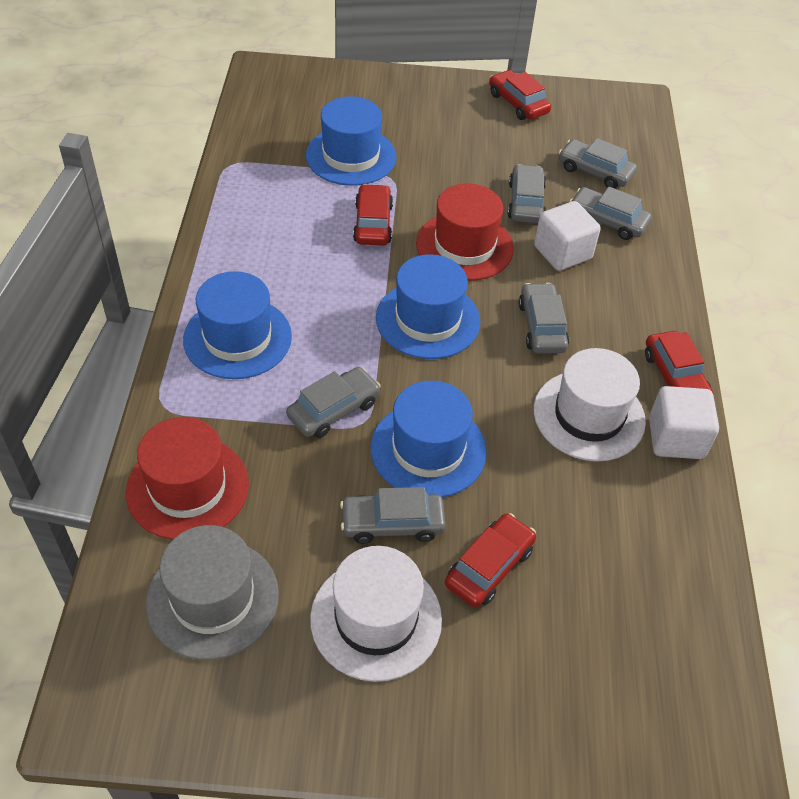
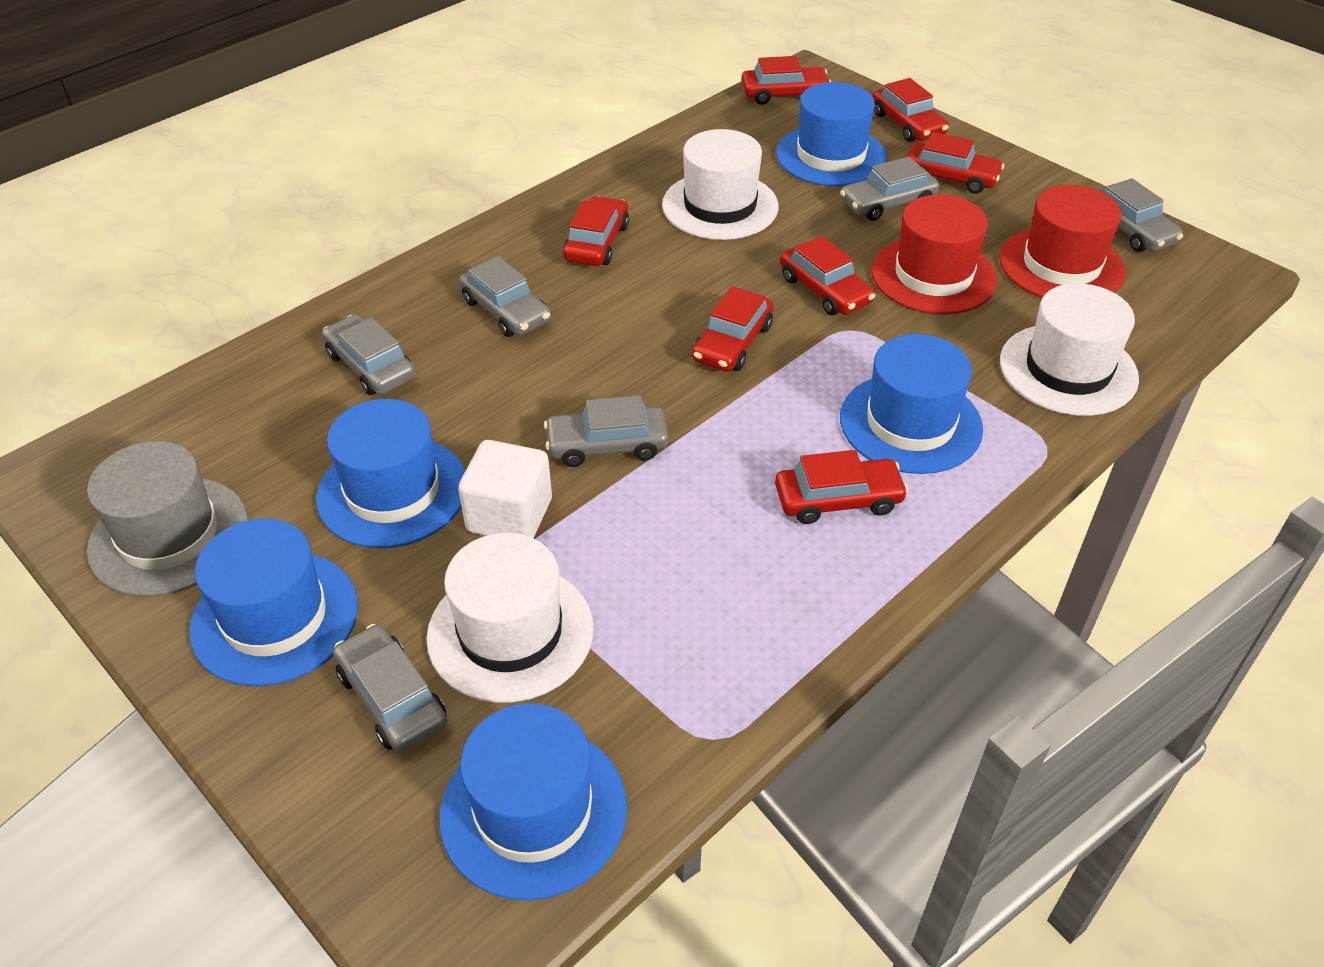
blue hat: [183,271,292,379] [306,96,396,186] [371,381,487,497] [376,254,480,359] = 4 -> [189,519,358,686] [316,399,465,548] [440,703,627,901] [776,82,887,186] [840,334,983,474] = 5
red car: [353,184,393,245] [445,513,536,608] [489,70,551,120] [645,331,714,396] = 4 -> [563,196,629,266] [692,286,774,372] [741,56,831,105] [775,450,908,524] [780,236,875,315] [873,78,949,142] [906,132,1004,194] = 7
white cube: [534,201,601,271] [649,386,719,459] = 2 -> [458,440,552,538] = 1
white hat: [310,546,442,682] [534,348,646,461] = 2 -> [426,533,594,703] [662,129,778,240] [1000,283,1139,416] = 3

